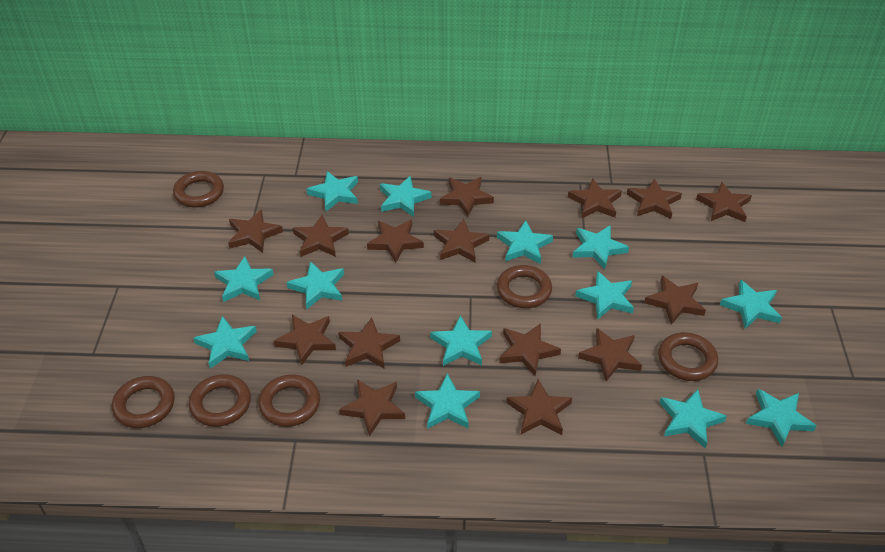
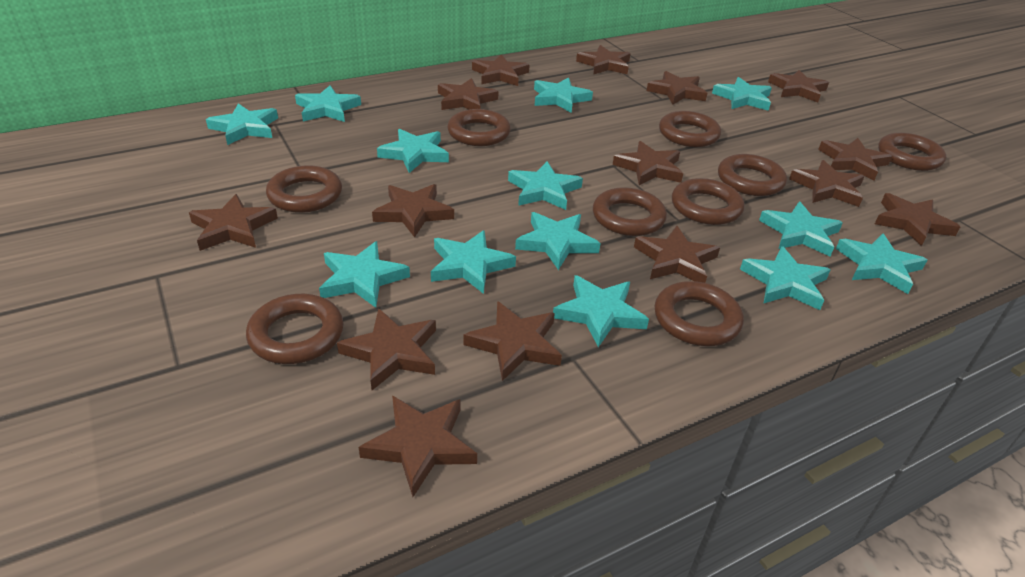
brown ring: [112,376,175,428] [173,171,224,208] [189,374,251,427] [258,374,320,427] [497,265,552,308] [658,332,718,381] = 6 -> [246,294,343,364] [266,165,342,213] [447,109,511,146] [593,187,667,236] [655,281,744,346] [659,111,721,147] [672,178,744,225] [718,154,787,196] [878,133,946,171] = 9

